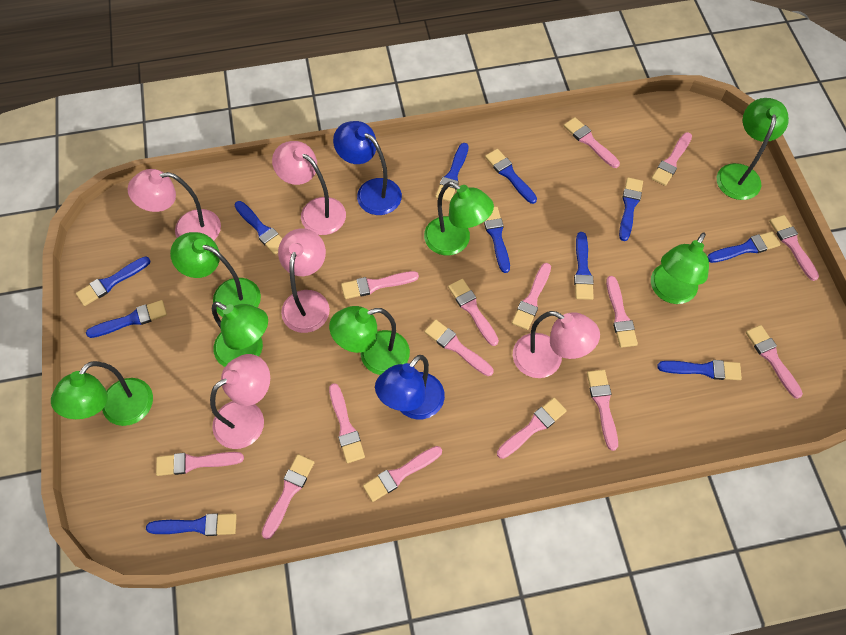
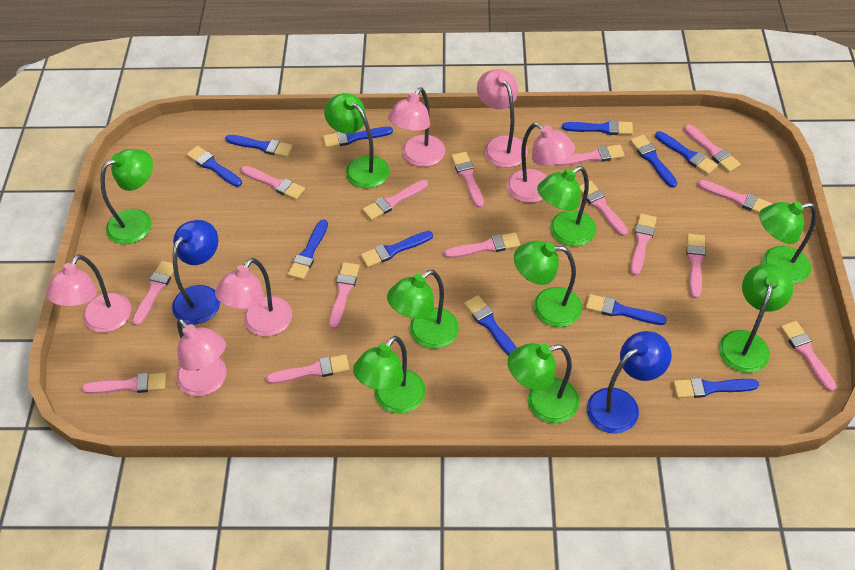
green lamp: [51,361,153,426] [170,232,261,317] [212,302,268,367] [329,306,410,375] [424,181,494,255] [651,233,709,304] [717,98,789,200] = 7 -> [100,149,153,244] [324,93,390,188] [353,336,426,414] [387,270,459,349] [507,343,579,423] [514,241,582,327] [537,166,596,246] [719,263,793,373] [759,201,817,284] = 9
pink lamp: [128,169,221,241] [210,354,270,449] [272,141,346,235] [278,228,330,333] [513,311,600,378] = 5 -> [46,255,131,333] [176,319,227,396] [215,258,292,337] [388,87,445,167] [477,69,528,168] [507,123,575,203] = 6

